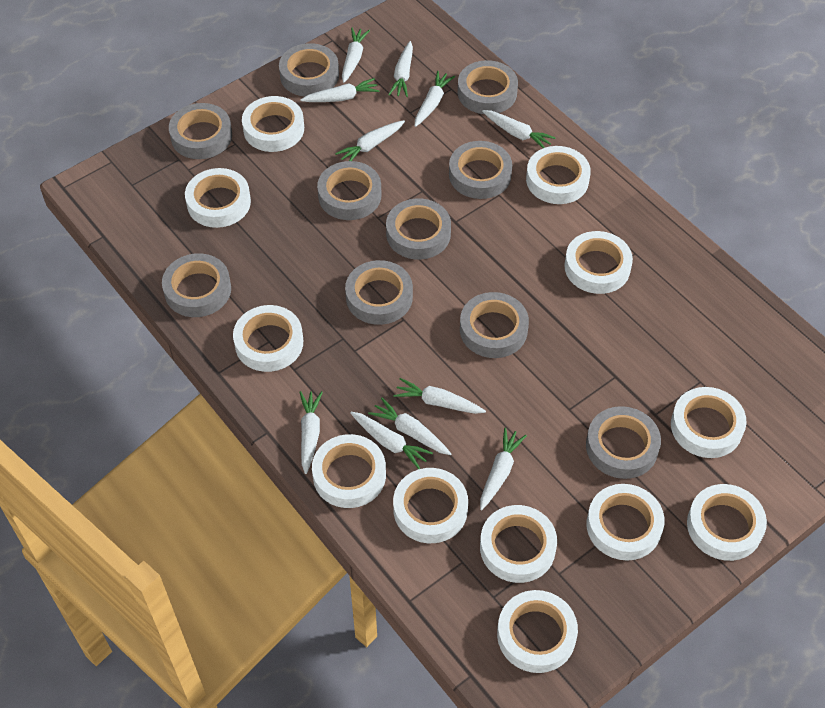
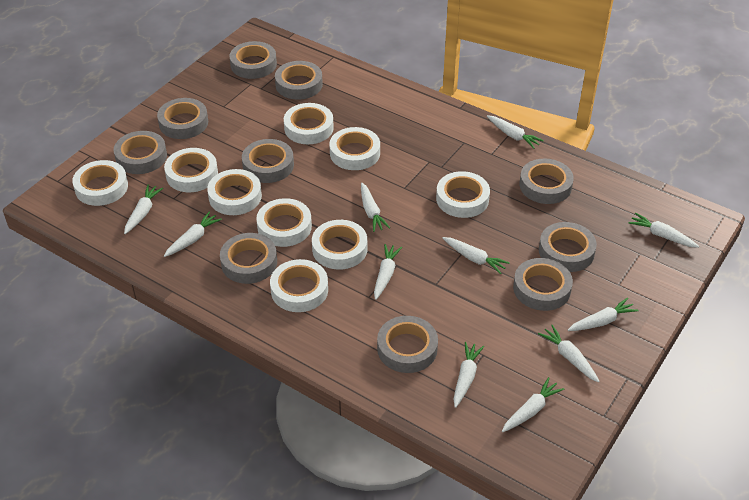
white tape: [185,168,251,228] [233,305,303,372] [242,96,304,152] [312,434,386,508] [393,468,468,543] [480,505,557,583] [497,590,578,673] [526,146,591,204] [564,231,633,294] [586,484,665,561] [671,387,747,458] [687,484,767,561] = 12 -> [72,160,128,206] [164,148,218,192] [207,169,262,215] [256,198,312,247] [270,259,328,312] [284,103,334,144] [312,220,367,269] [330,127,380,170] [436,171,490,218] = 9

